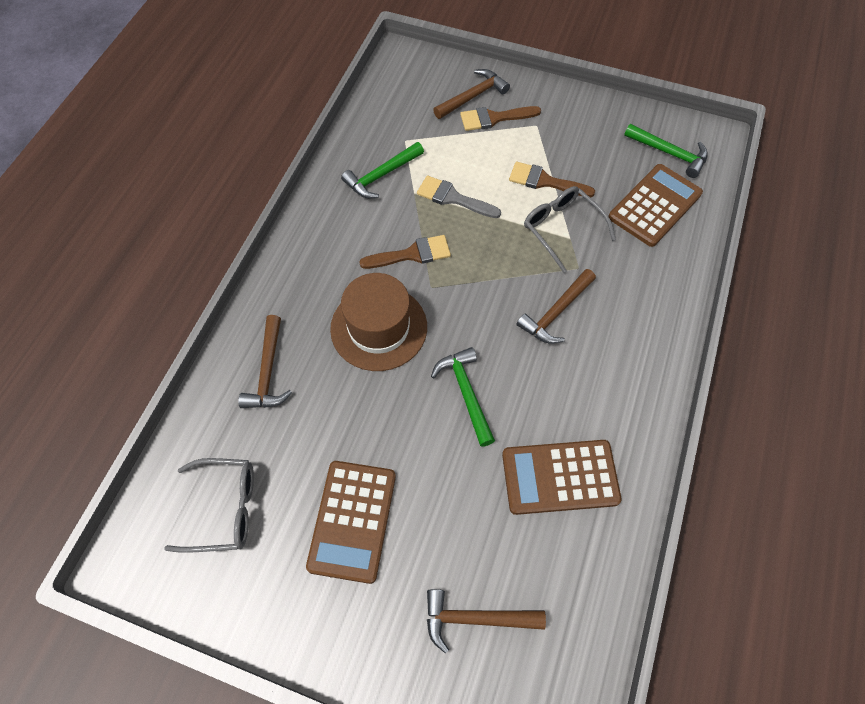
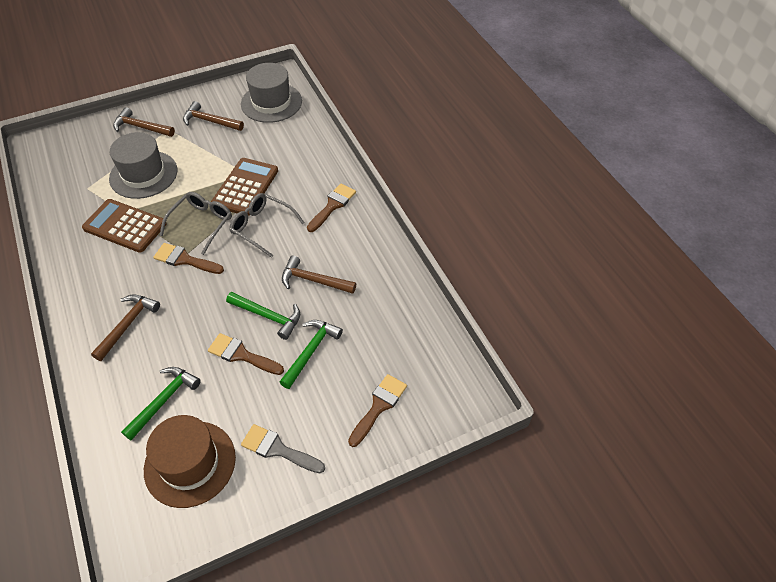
brown brush: [359,235,451,269] [460,106,541,131] [509,162,595,197] = 3 -> [153,243,224,274] [208,333,284,375] [307,184,356,232] [348,374,407,447] = 4
brown calculator: [306,461,396,584] [502,440,622,515] [608,164,703,247] = 3 -> [82,199,167,253] [211,158,278,216] = 2
grey hat: none = 0 -> [109,132,177,199] [241,63,302,123] = 2

